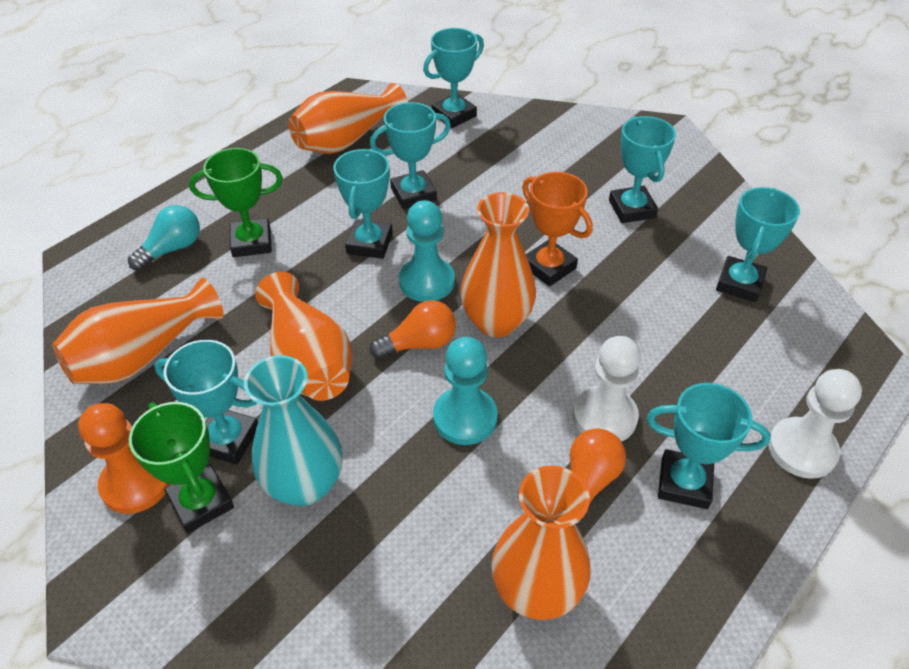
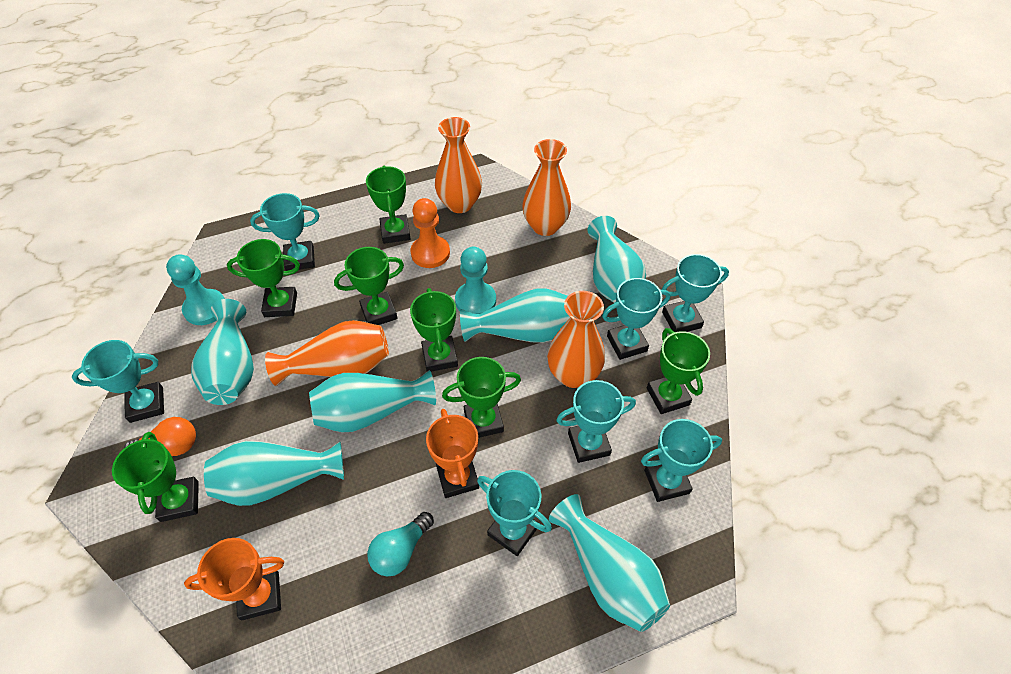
green trophy: [129,402,234,533] [189,148,283,257] = 2 -> [112,432,199,522] [227,239,300,317] [334,247,404,325] [366,165,411,244] [410,288,458,372] [442,357,521,438] [647,328,710,414] = 7
orange light bulb: [370,300,456,359] [570,428,626,526] = 2 -> [124,417,196,456] = 1
orange trophy: [522,172,593,287] = 1 -> [184,538,284,621] [426,409,479,498] = 2
orange vase: [52,278,223,384] [255,272,352,401] [289,83,408,154] [460,192,536,337] [491,466,591,620] = 5 -> [265,320,389,386] [435,117,482,213] [522,139,571,236] [547,291,605,388] = 4
turquoise vase: [244,355,342,506] = 1 -> [191,299,254,405] [204,441,344,506] [309,370,436,433] [460,288,570,343] [549,494,670,632] [587,216,646,303] = 6
white pawn: [573,336,641,442] [768,369,862,479] = 2 -> none = 0

